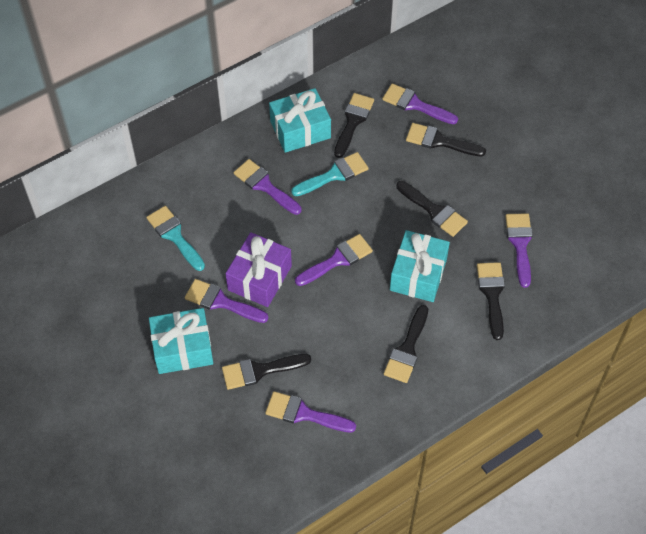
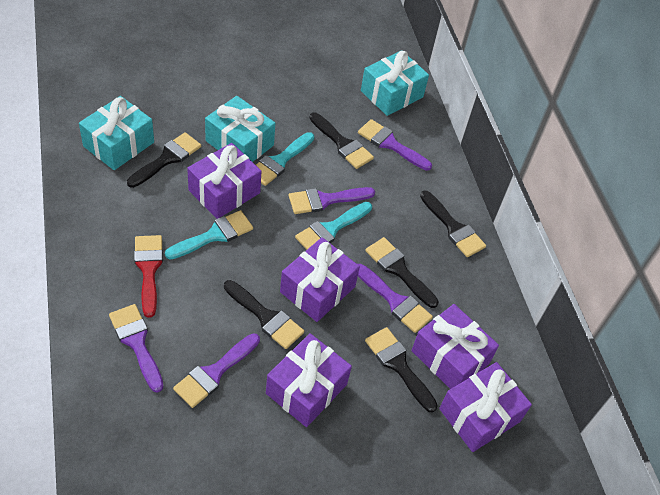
purple brush: [185,279,269,323] [233,159,302,215] [265,391,356,433] [295,234,373,286] [382,83,458,124] [505,214,533,288] = 6 -> [109,304,164,393] [173,333,260,408] [289,187,375,214] [358,119,432,171] [358,264,433,333] = 5
purple gift: [226,232,292,307] = 1 -> [187,143,261,219] [266,333,352,427] [280,237,360,322] [412,304,499,389] [439,362,532,452] = 5
red brush: none = 0 -> [134,235,163,318] = 1
turquoise brush: [146,206,205,271] [291,152,368,196] = 2 -> [165,210,253,260] [256,132,314,186] [295,202,372,250] = 3

